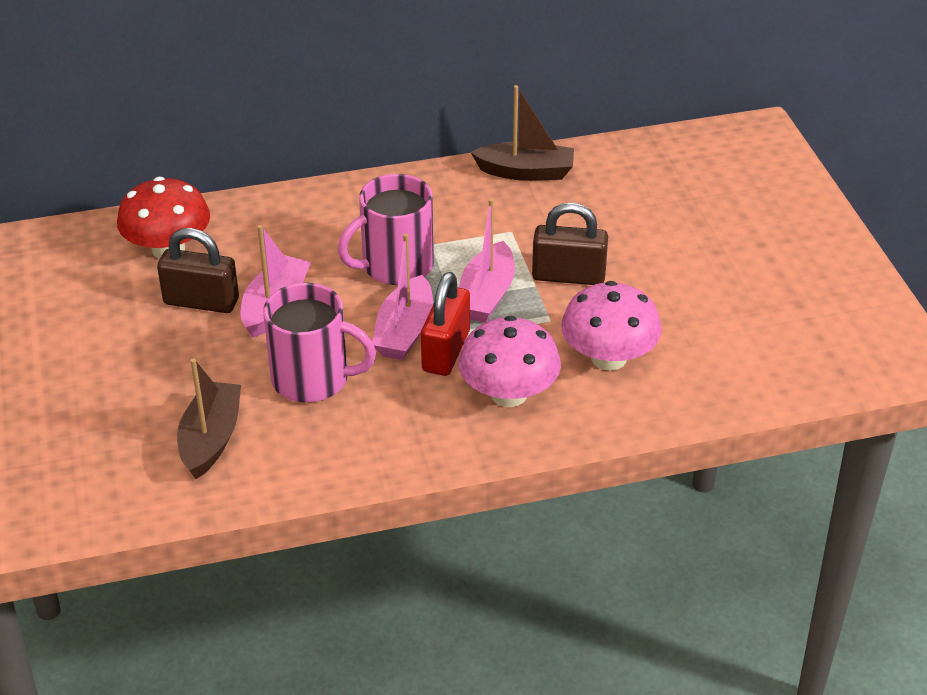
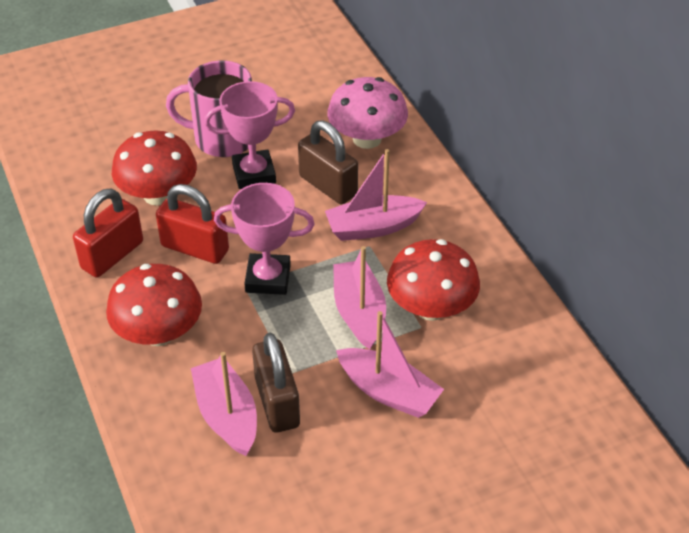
brown boat: [177,358,241,479] [471,85,574,181] = 2 -> none = 0
pink boat: [240,225,311,338] [373,234,433,360] [459,198,515,322] = 3 -> [191,352,257,456] [325,149,427,241] [333,246,386,349] [336,311,444,418] = 4
pink mug: [263,283,376,403] [338,174,434,285] = 2 -> [166,61,252,157] = 1
pink mushroom: [459,316,561,407] [561,281,662,371] = 2 -> [327,77,408,149] = 1
pink trophy: none = 0 -> [204,81,295,189] [214,183,315,295] = 2
red mushroom: [117,177,210,259] = 1 -> [106,264,202,346] [112,131,197,206] [387,239,480,321] = 3
red padlock: [421,272,470,376] = 1 -> [73,189,143,278] [156,184,229,264] = 2

